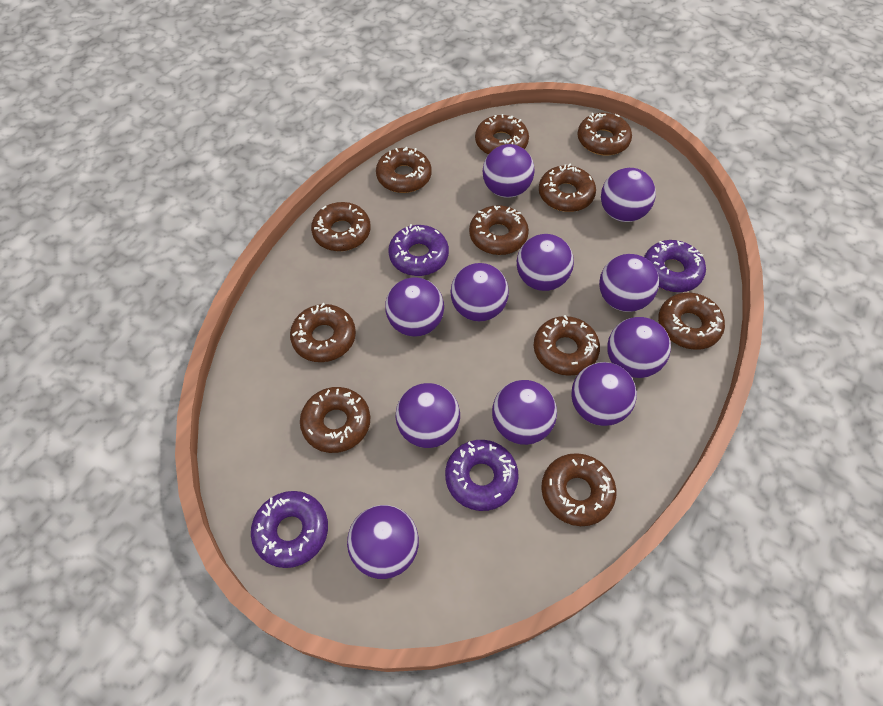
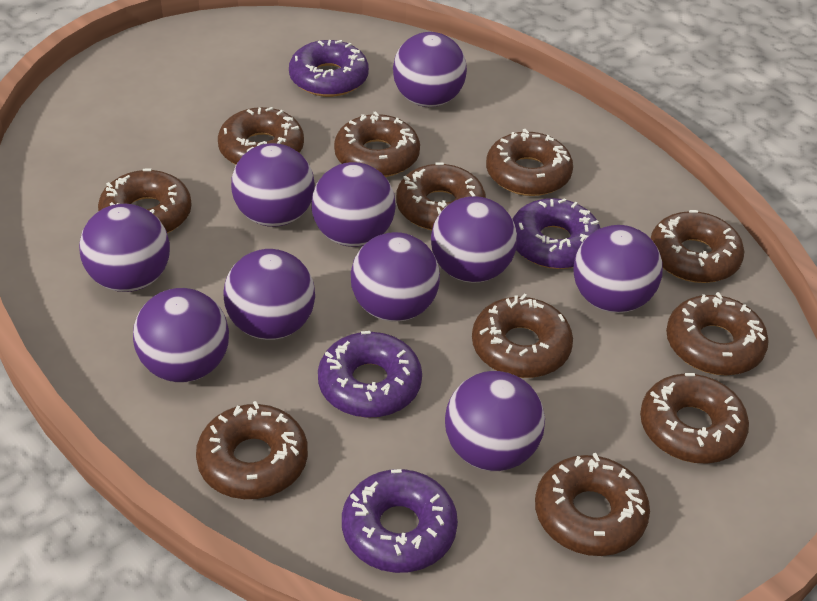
purple ball: [347,505,419,579] [385,277,444,337] [396,383,460,448] [450,263,509,321] [483,144,535,198] [492,380,557,445] [517,234,574,291] [571,362,637,426] [599,254,659,312] [601,168,656,222] [607,317,671,378] = 11 -> [79,204,170,292] [133,288,229,383] [223,249,315,340] [231,143,315,227] [311,162,396,247] [351,232,440,322] [393,32,467,107] [431,196,517,283] [445,371,545,471] [573,225,663,313] = 10

